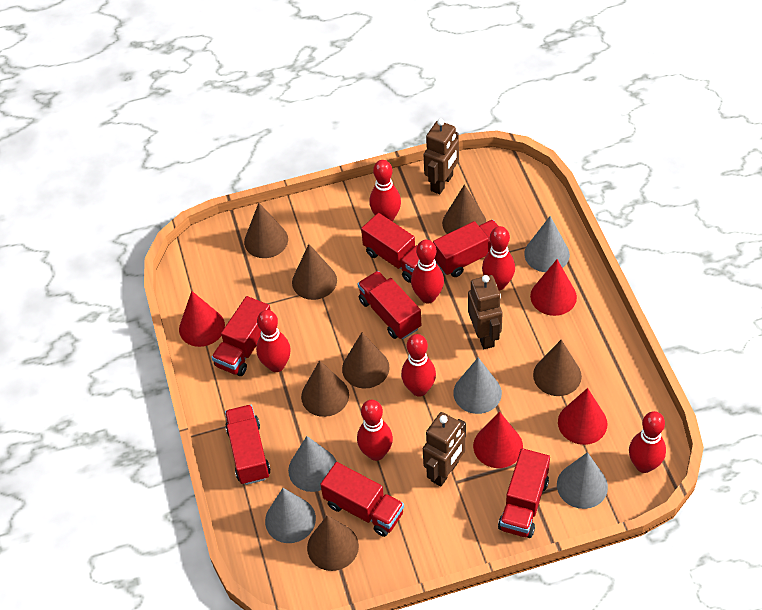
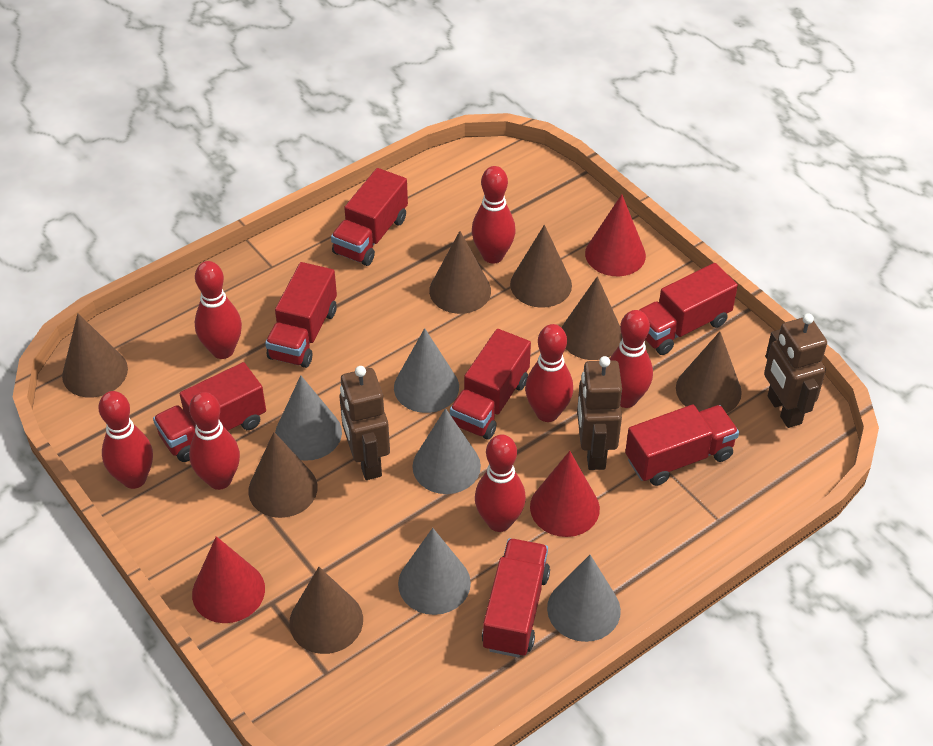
red cone: [179,291,225,347] [473,412,523,468] [530,259,577,316] [558,388,607,445] = 4 -> [192,536,265,623] [530,451,600,537] [585,194,646,276] = 3

